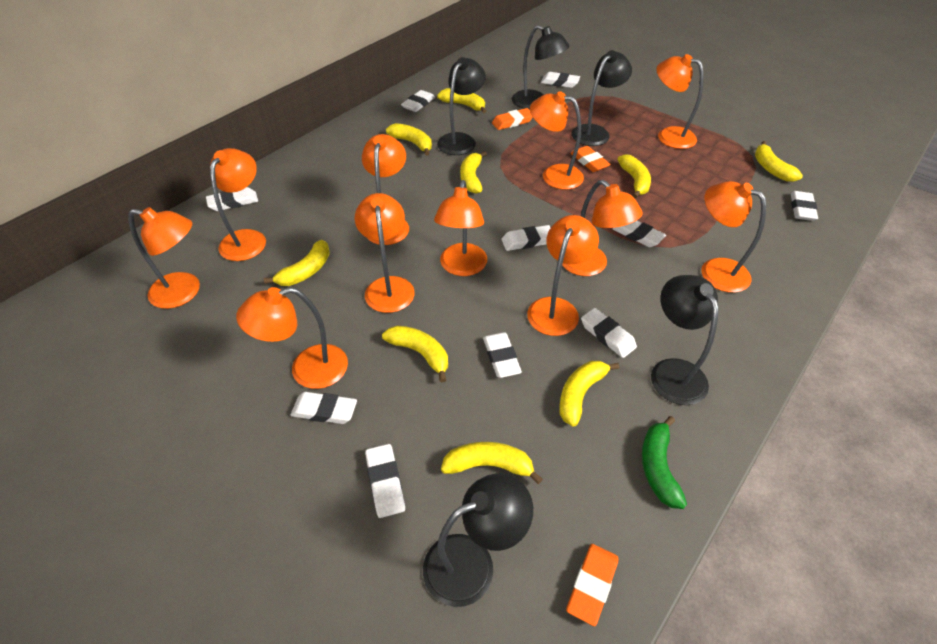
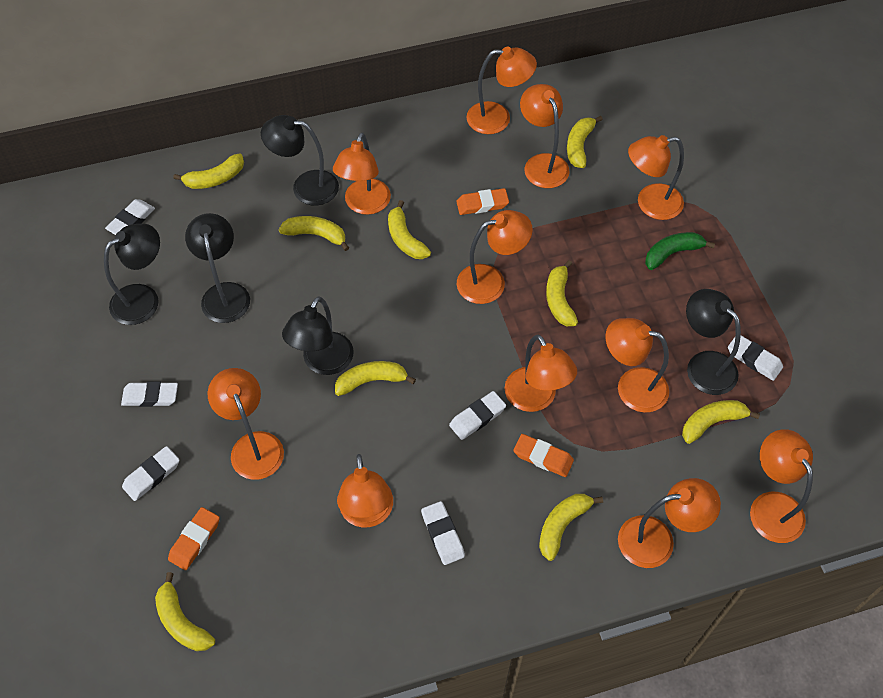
white eraser: [206,187,258,211] [291,392,357,424] [365,444,405,518] [401,90,435,112] [483,332,522,378] [501,225,551,251] [541,72,580,88] [581,308,637,358] [612,221,666,247] [791,191,818,221] = 10 -> [105,199,155,235] [121,381,178,407] [122,446,179,501] [421,501,465,565] [449,391,506,440] [728,336,783,381] = 6

